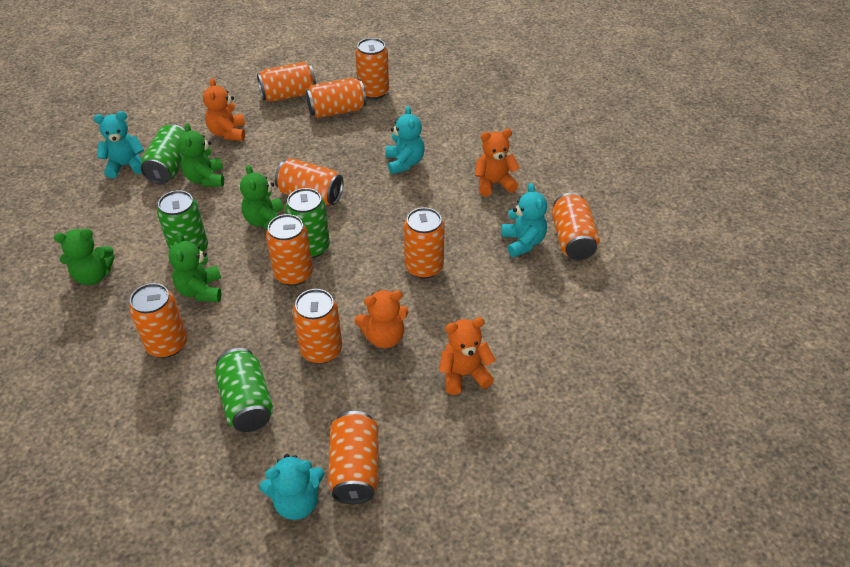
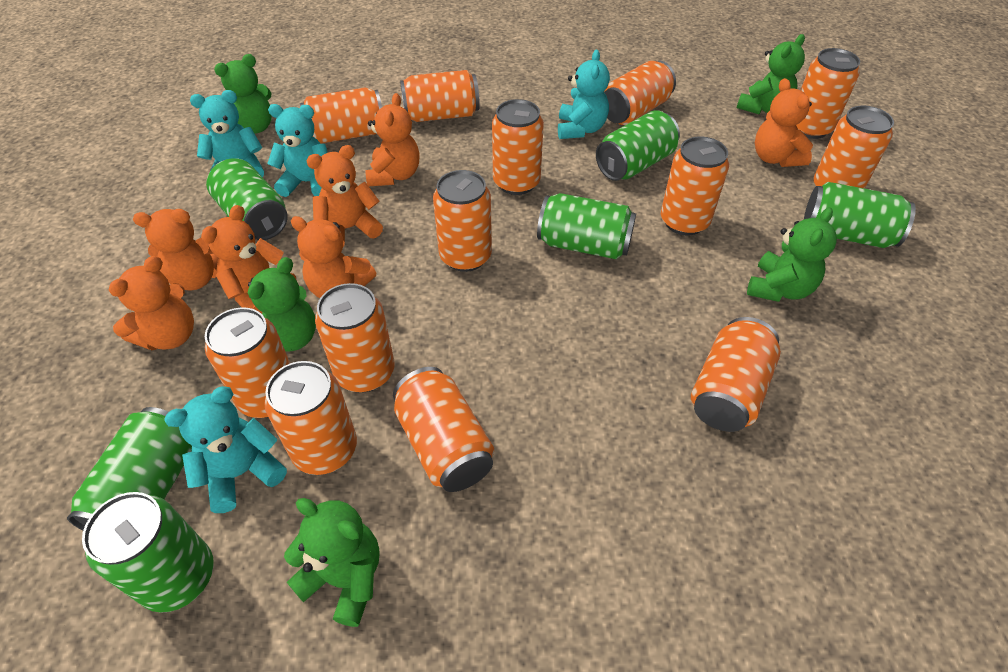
green can: [141,124,185,184] [157,190,208,252] [215,348,273,432] [285,188,330,258] = 4 -> [67,407,192,531] [82,492,214,613] [206,158,288,240] [537,193,636,259] [596,110,680,181] [804,182,916,248] = 6
green teddy bear: [54,229,115,285] [168,232,222,302] [178,123,224,187] [240,165,283,230] = 4 -> [214,54,272,134] [248,257,316,352] [284,498,379,627] [736,34,805,115] [747,207,837,302] = 5
orange can: [129,283,187,358] [257,62,316,102] [266,214,313,286] [275,158,343,205] [293,289,342,364] [306,78,366,118] [328,411,378,504] [355,38,389,99] [404,207,445,279] [552,192,600,260] = 10 -> [205,307,290,418] [264,361,357,475] [300,87,382,144] [315,283,395,392] [393,367,494,492] [400,70,480,122] [433,170,492,272] [492,99,544,195] [604,61,676,125] [661,137,729,235] [691,317,781,432] [796,48,860,139] [813,106,894,189] = 13
orange teddy bear: [203,78,245,141] [354,290,409,348] [439,317,496,395] [475,129,520,197] = 4 -> [109,256,194,350] [133,209,218,290] [201,205,296,314] [291,216,376,298] [306,145,383,247] [365,93,420,186] [755,78,813,167] = 7

